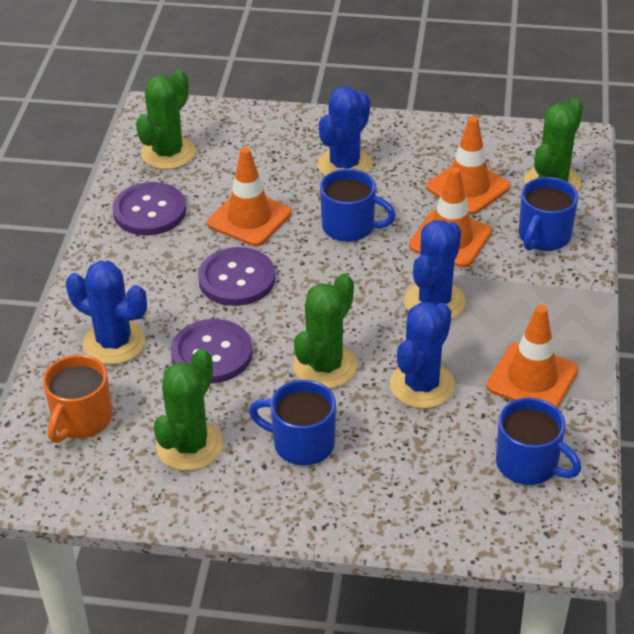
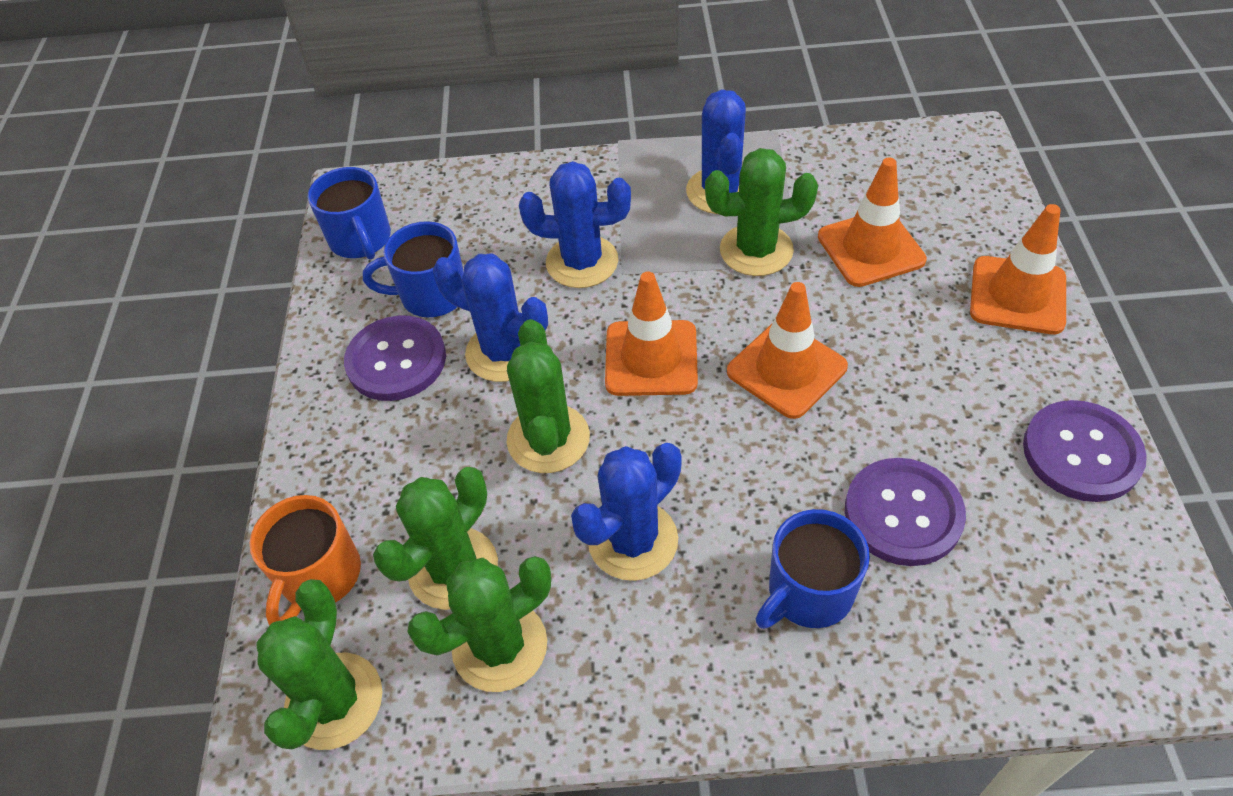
blue mug: [249,380,336,466] [320,169,396,242] [496,398,581,485] [519,177,578,251] = 4 -> [308,167,391,260] [363,221,464,317] [756,509,870,629] = 3
green cactus: [136,70,195,170] [153,349,223,471] [293,274,357,389] [525,98,583,192] = 4 -> [256,579,382,750] [373,467,498,610] [407,556,551,692] [507,319,590,473] [705,148,818,276] = 5

